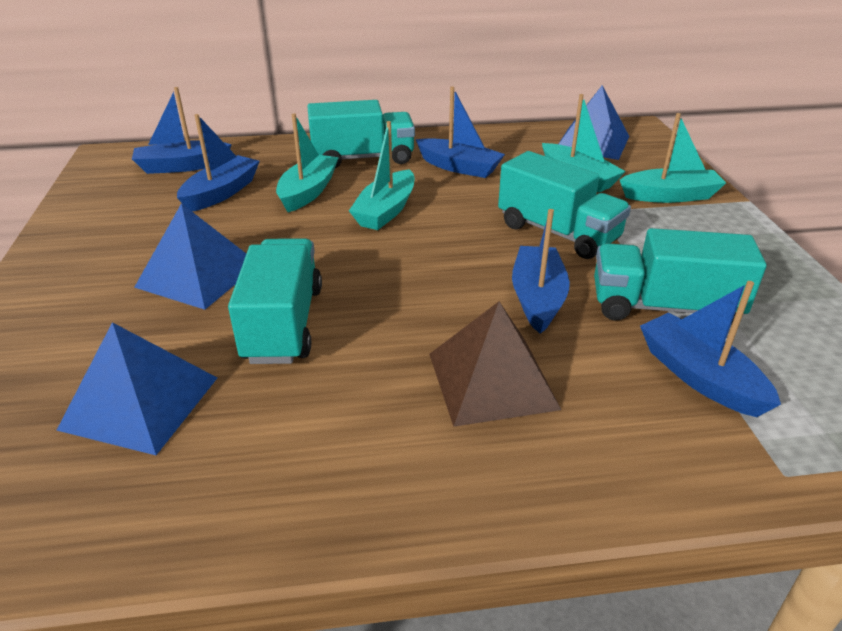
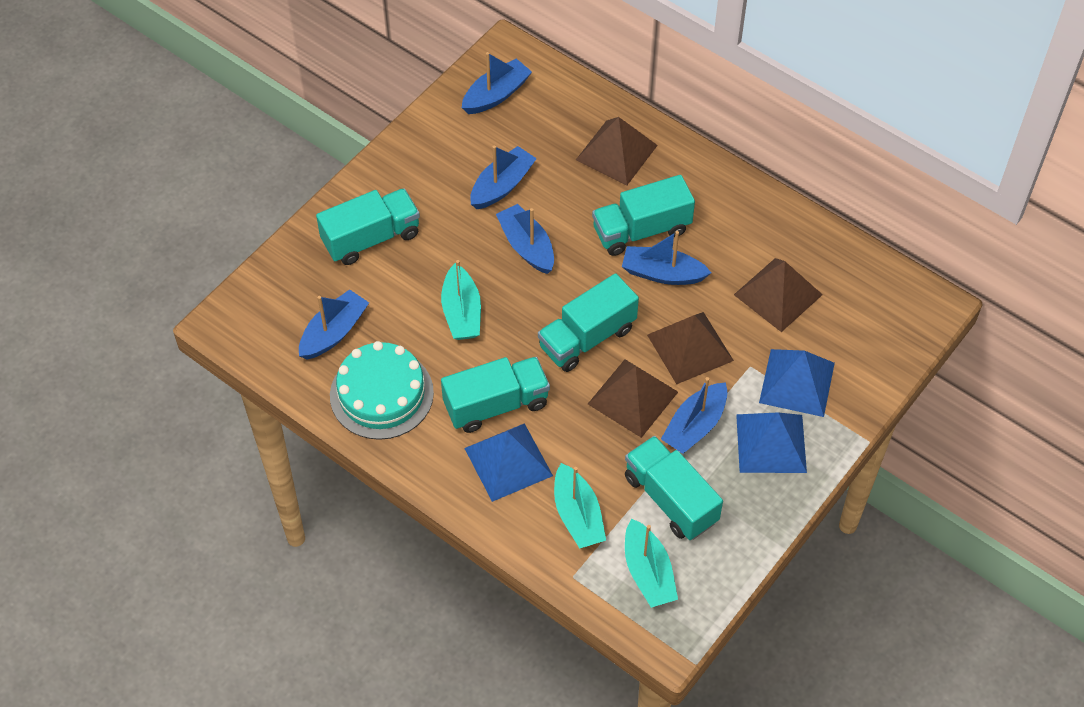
blue boat: [132,87,232,174] [177,114,260,212] [415,86,505,178] [512,209,570,334] [640,281,781,417] = 5 -> [299,289,369,360] [462,52,532,114] [470,146,537,209] [496,204,554,274] [622,231,711,285] [661,377,727,454] = 6
brown pyramid: [429,302,561,427] = 1 -> [576,117,658,185] [588,359,678,438] [647,312,734,384] [734,258,823,332] = 4
turquoise boat: [276,113,339,212] [349,121,414,230] [542,94,626,192] [620,113,726,203] = 4 -> [441,260,481,340] [554,463,606,549] [625,518,678,608] = 3
turquoise cake: none = 0 -> [330,341,434,440] = 1
turquoise truck: [228,238,322,364] [307,100,415,168] [498,151,631,259] [594,228,767,324] = 4 -> [316,188,420,265] [441,357,550,433] [538,273,639,372] [592,175,695,256] [625,436,723,540] = 5

